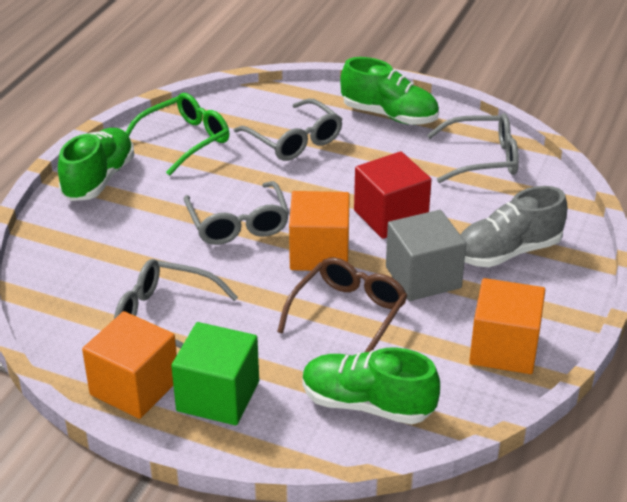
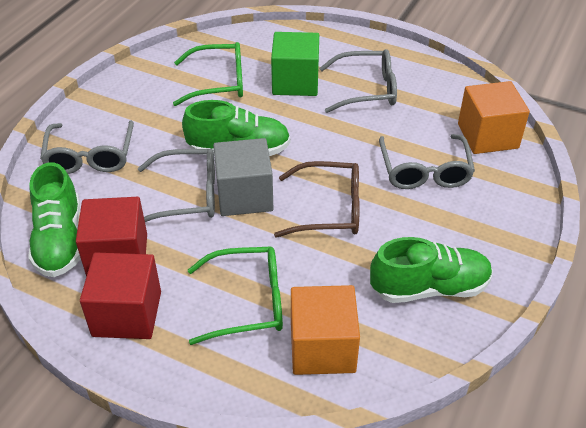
green glasses: [126,93,229,176] = 1 -> [173,42,243,106] [188,246,283,345] = 2
grey shoe: [460,186,567,267] = 1 -> none = 0
orange cube: [82,311,177,419] [289,191,350,271] [469,278,545,374] = 3 -> [291,285,360,375] [458,81,530,154] = 2
red cube: [354,151,432,239] = 1 -> [76,197,147,277] [80,253,161,339] = 2

